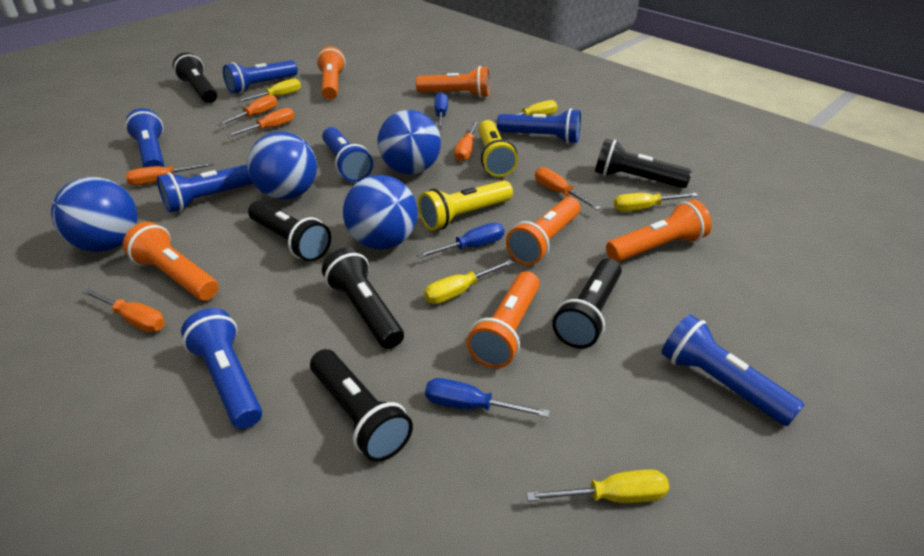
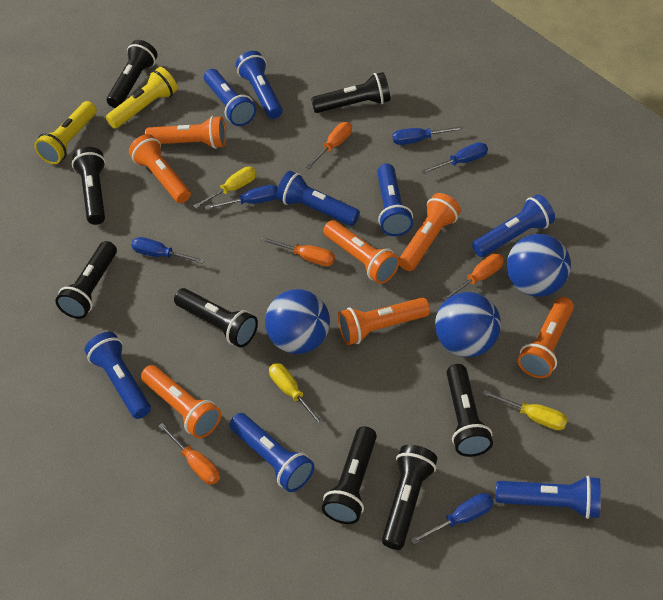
black flashlight: [173,53,217,103] [248,200,331,262] [310,349,413,462] [322,247,404,349] [552,258,622,349] [595,139,692,188] = 6 -> [55,241,117,319] [72,147,106,225] [107,40,158,108] [174,288,258,347] [311,72,390,113] [322,426,377,524] [382,445,438,550] [447,364,493,457] = 8
blue ball: [51,177,137,252] [247,132,317,200] [343,175,418,250] [378,110,441,174] = 4 -> [265,289,330,354] [435,292,501,357] [507,234,571,297] = 3
blue flashlight: [125,108,164,168] [157,164,254,213] [181,308,262,429] [223,60,298,94] [322,127,373,182] [497,108,581,144] [661,314,804,426] = 7 -> [84,332,151,419] [204,69,256,126] [229,413,314,492] [236,51,283,119] [276,171,360,226] [377,164,413,236] [472,194,555,257] [496,476,601,519] = 8
blue screwdriver: [417,223,504,259] [425,378,550,418] [434,93,448,129] = 3 -> [131,237,205,264] [205,185,278,210] [392,126,464,145] [410,493,494,545] [421,142,488,174] = 5
orange flashlight: [123,222,218,301] [316,46,346,100] [416,66,490,98] [467,271,540,368] [506,197,580,265] [606,200,712,262] = 6 -> [129,134,191,203] [141,365,221,438] [145,116,226,149] [323,220,400,284] [338,298,430,345] [399,193,461,271] [518,297,574,378] = 7
orange screwdriver: [82,288,165,332] [126,162,214,186] [218,94,277,126] [226,108,295,137] [454,121,478,162] [535,167,601,210] = 6 -> [158,423,220,485] [261,237,335,266] [306,122,352,169] [442,254,504,301] = 4
yellow screwdriver: [237,79,301,103] [424,259,514,304] [493,100,557,121] [526,469,669,503] [614,193,698,212] = 5 -> [194,167,257,209] [269,363,325,427] [482,390,568,430] = 3

